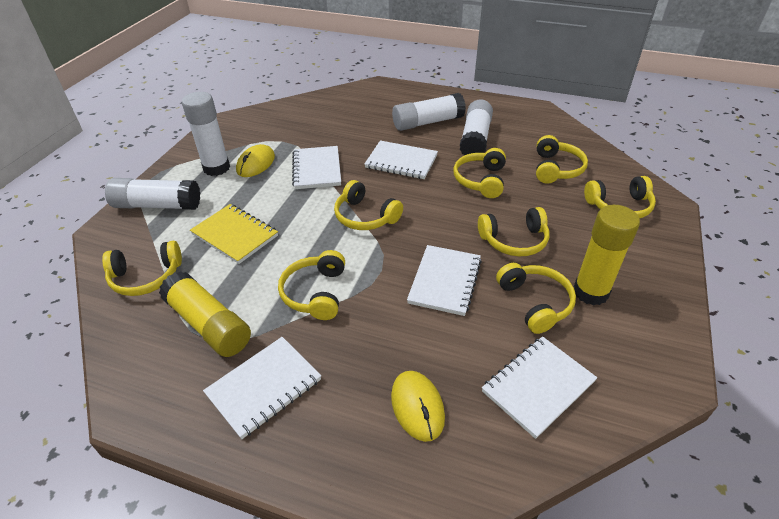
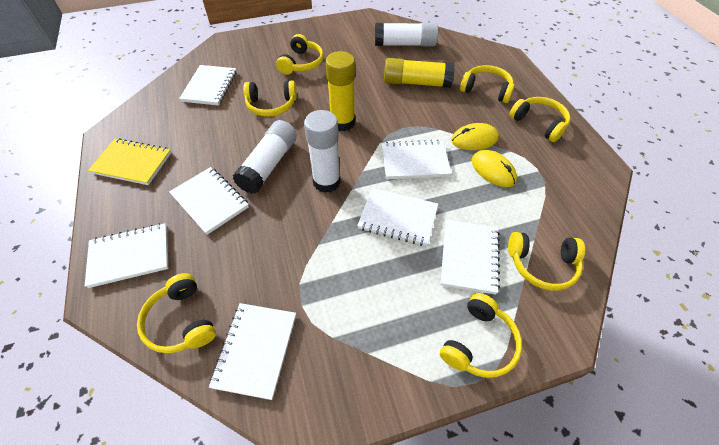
white glue stick: [105,178,200,210] [182,92,230,176] [392,93,466,131] [460,99,493,155] = 4 -> [233,120,297,194] [304,110,341,193] [375,22,438,46] = 3
white notebook: [203,337,321,439] [292,146,341,189] [364,141,438,179] [407,245,482,316] [482,336,597,439] = 5 -> [85,223,168,288] [169,167,249,235] [179,65,237,106] [209,303,296,400] [357,188,438,246] [382,140,452,180] [440,220,500,295] = 7
yellow headphones: [102,241,182,296] [278,250,345,320] [334,180,403,230] [453,148,506,198] [478,207,549,257] [496,263,576,334] [536,135,588,183] [584,176,656,218] = 8 -> [137,273,216,353] [243,80,297,117] [276,34,324,75] [440,293,522,378] [460,65,514,103] [508,232,585,291] [509,97,570,142] = 7

